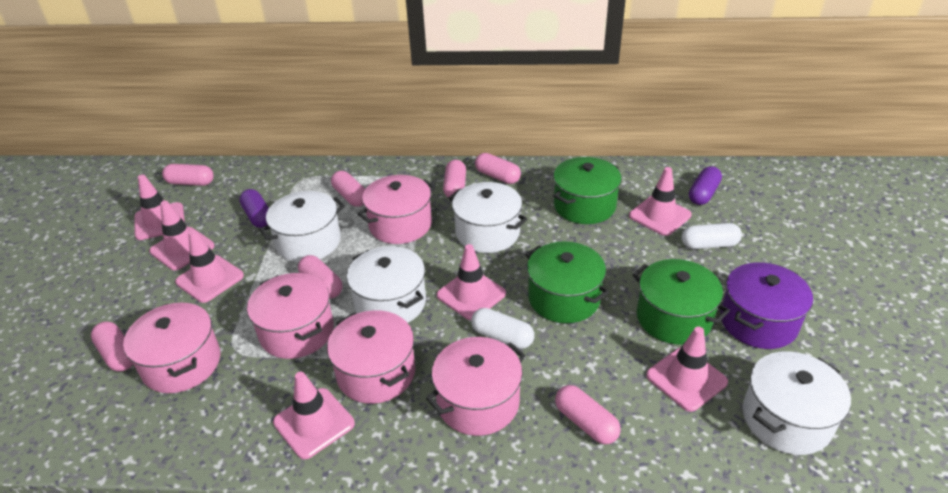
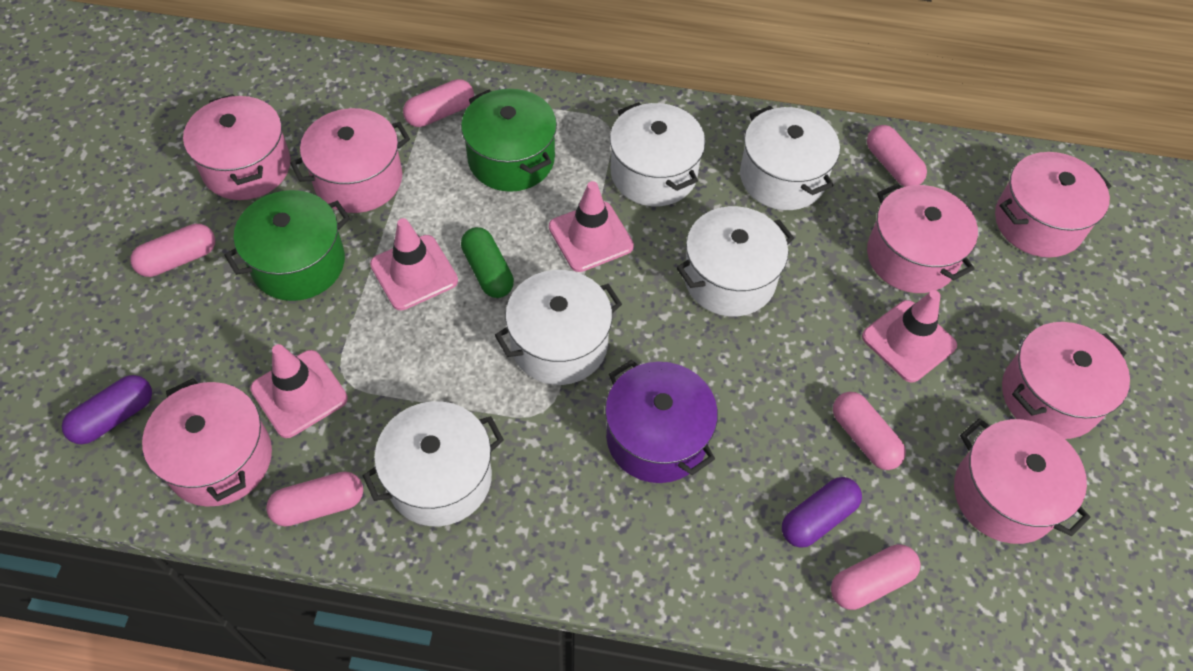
green capsule: none = 0 -> [461,227,514,298] = 1
green pot: [525,242,609,323] [553,157,622,224] [632,259,730,345] = 3 -> [224,190,350,301] [461,89,557,192] = 2
pink capsule: [91,321,133,372] [162,164,214,186] [298,255,343,299] [331,171,365,207] [443,159,466,198] [475,153,521,184] [555,385,621,444] = 7 -> [130,224,215,277] [266,472,363,526] [403,79,474,127] [831,544,920,610] [833,392,906,470] [867,125,927,187] = 6
pink pot: [123,303,220,393] [247,273,334,359] [327,310,415,404] [358,175,436,244] [426,337,526,436] = 5 -> [142,378,272,507] [183,94,291,200] [290,108,410,213] [867,183,978,293] [954,418,1090,544] [995,152,1112,257] [1002,322,1130,439] = 7
pink traffic cone: [135,174,185,240] [149,201,215,270] [175,230,244,303] [273,372,355,459] [437,244,506,320] [629,167,692,236] [646,327,728,412] = 7 -> [250,344,348,438] [370,218,458,310] [549,181,634,272] [862,290,957,382] = 4
white capsule: [471,308,534,349] [682,223,742,249] = 2 -> none = 0
white pot: [259,191,345,262] [347,246,426,323] [449,182,527,253] [743,351,851,455] = 4 -> [363,401,504,526] [495,270,622,385] [610,102,706,206] [677,206,794,317] [740,106,840,210] = 5

